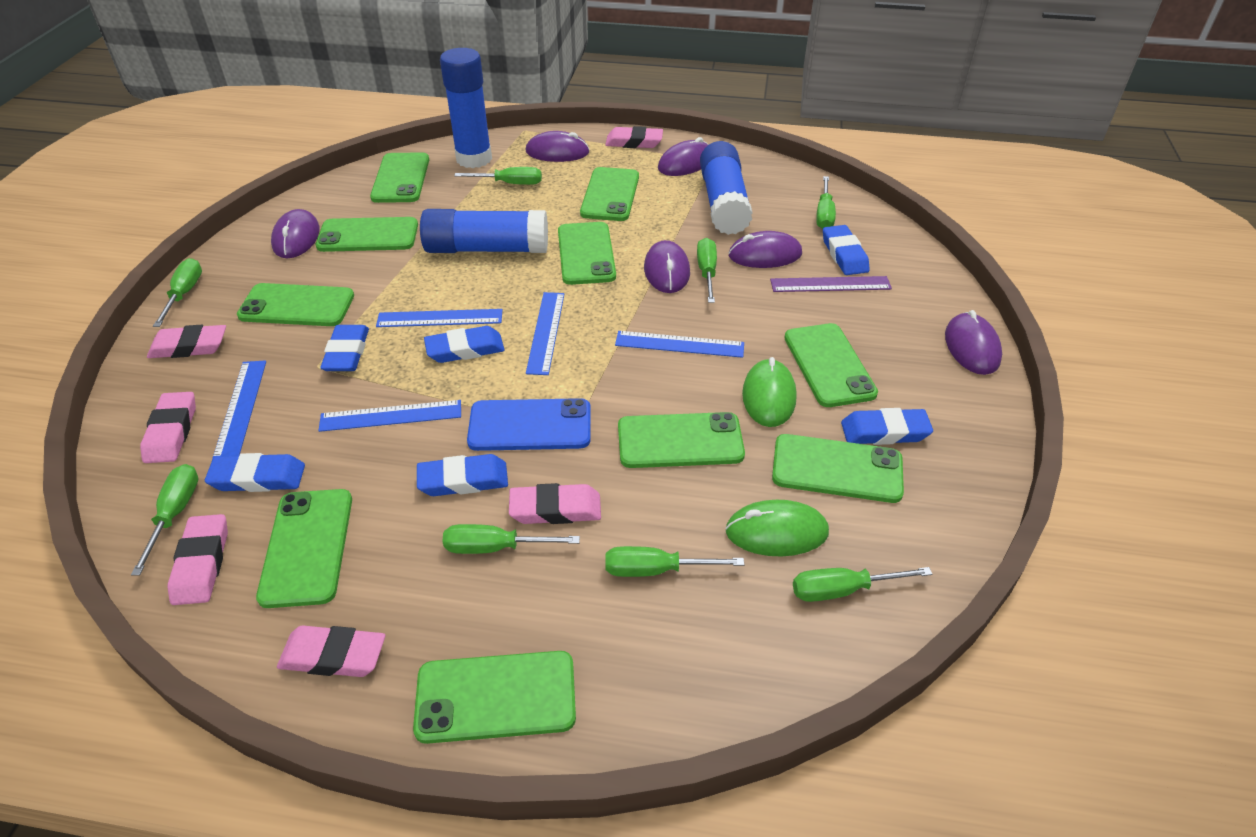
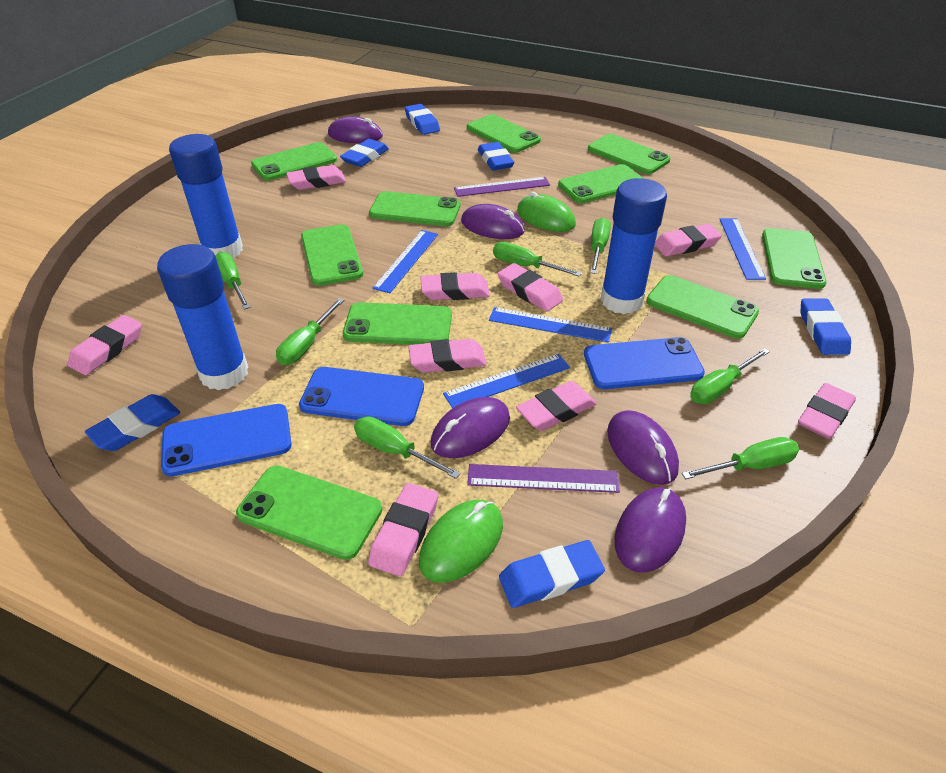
blue phone: [467,398,591,451] = 1 -> [161,404,292,476] [299,367,424,426] [584,337,705,389] = 3
blue ruler: [212,360,266,460] [318,400,461,432] [376,309,503,327] [526,292,564,375] [615,331,744,358] = 5 -> [372,230,438,293] [443,354,570,409] [489,307,612,342] [719,218,766,280] = 4
green screwdriver: [131,464,199,576] [153,258,202,327] [443,524,580,554] [454,167,542,185] [605,546,744,577] [697,238,717,303] [793,567,932,602] [816,176,836,229] = 8 -> [215,252,250,310] [276,298,344,365] [354,416,461,479] [493,242,582,277] [590,217,611,274] [682,437,799,480] [690,348,770,404] = 7
pink eraser: [140,392,196,463] [147,325,226,358] [168,514,228,605] [277,625,385,677] [509,483,601,524] [605,126,663,148] = 6 -> [68,315,142,375] [286,165,346,190] [368,483,438,576] [408,339,487,373] [420,272,490,300] [498,263,563,312] [516,381,597,431] [655,224,722,257] [798,383,856,439] = 9
purple mouse: [271,209,320,258] [525,131,589,162] [644,240,690,293] [658,137,708,176] [729,231,802,268] [945,310,1002,375] = 6 -> [328,116,383,143] [430,397,510,458] [461,204,525,239] [607,410,679,485] [615,487,686,573] = 5
purple ruler: [770,276,892,292] = 1 -> [454,177,550,197] [467,464,620,493] = 2

